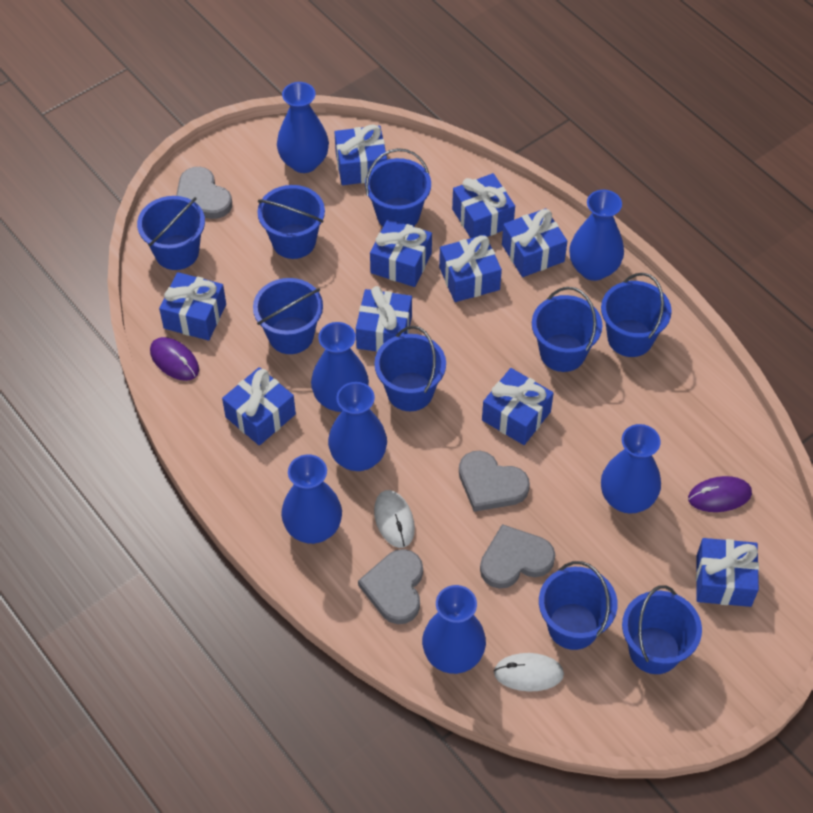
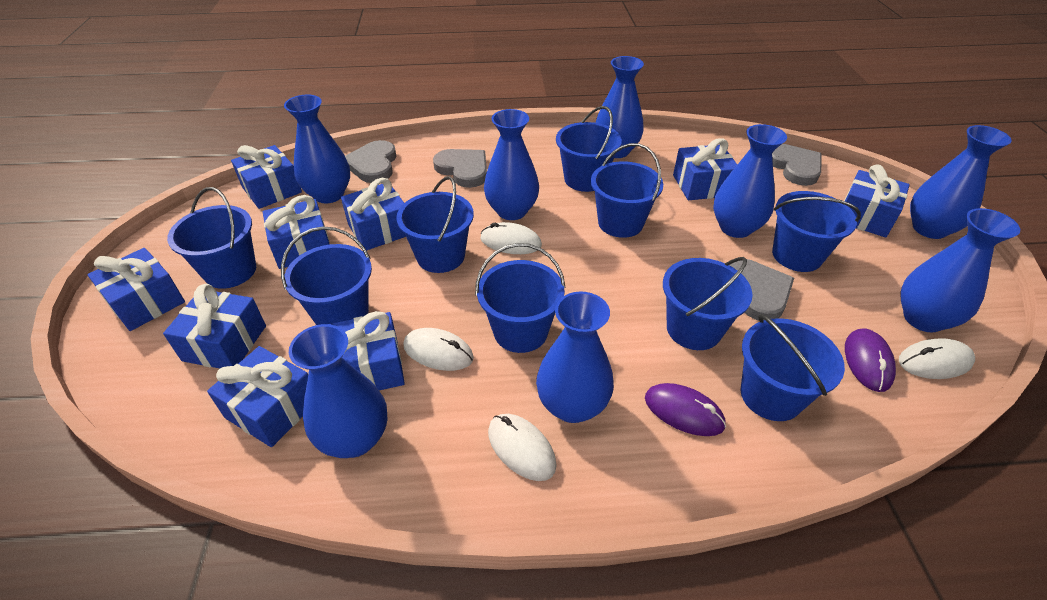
blue gift: [159,272,226,341] [222,367,296,445] [335,124,387,185] [356,286,412,352] [370,219,432,287] [439,235,502,302] [452,173,515,238] [482,368,554,445] [502,208,567,277] [696,538,759,607] = 10 -> [87,248,185,331] [163,284,266,368] [207,346,308,447] [231,145,302,209] [263,195,330,269] [330,311,405,390] [341,178,406,251] [673,138,737,200] [844,164,910,237] = 9
blue vase: [277,82,329,173] [281,454,342,544] [311,322,369,412] [328,382,387,471] [422,585,486,674] [569,190,624,281] [601,424,661,514] = 7 -> [284,95,350,203] [289,324,388,458] [484,109,539,220] [536,292,614,423] [595,56,644,158] [713,124,787,238] [900,208,1020,332] [910,125,1012,239] = 8
white mouse: [374,490,415,548] [494,653,564,692] = 2 -> [403,328,474,371] [480,222,542,254] [488,414,557,481] [899,338,975,379] = 4

